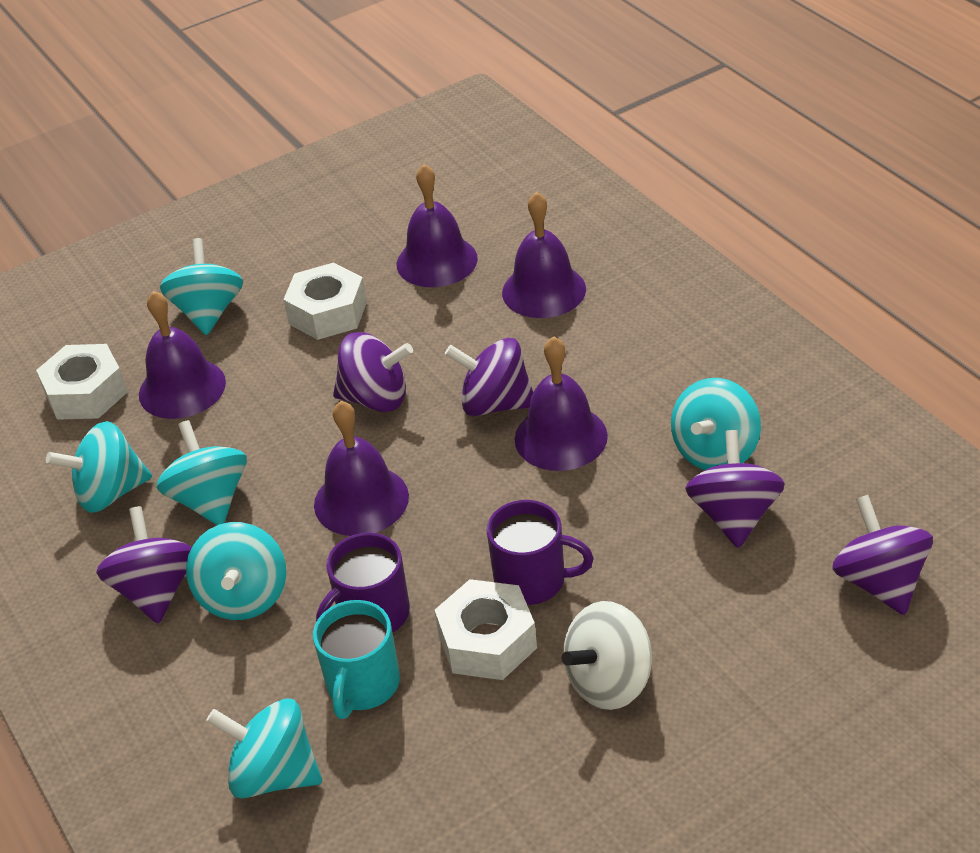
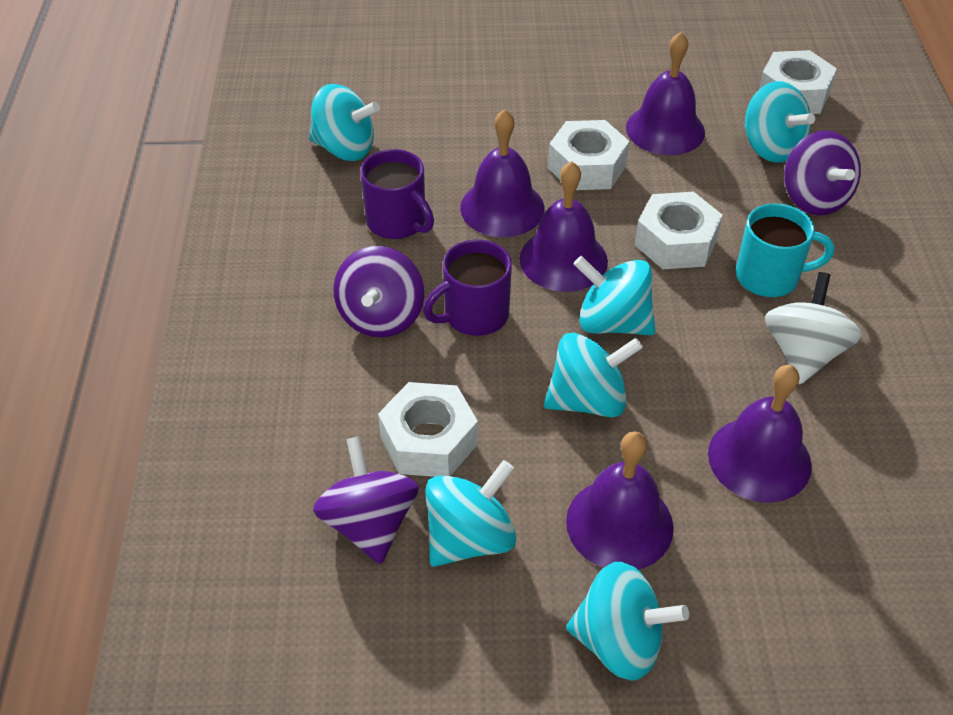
purple spinning top: [96,506,192,624] [333,332,413,412] [445,338,534,416] [685,430,785,548] [832,495,933,615] = 5 -> [313,436,419,564] [333,246,424,337] [784,130,861,216] = 3
white nut: [36,344,128,420] [283,263,367,340] [435,579,537,680] = 3 -> [378,382,478,477] [548,120,630,190] [635,192,723,269] [759,50,837,114] = 4

